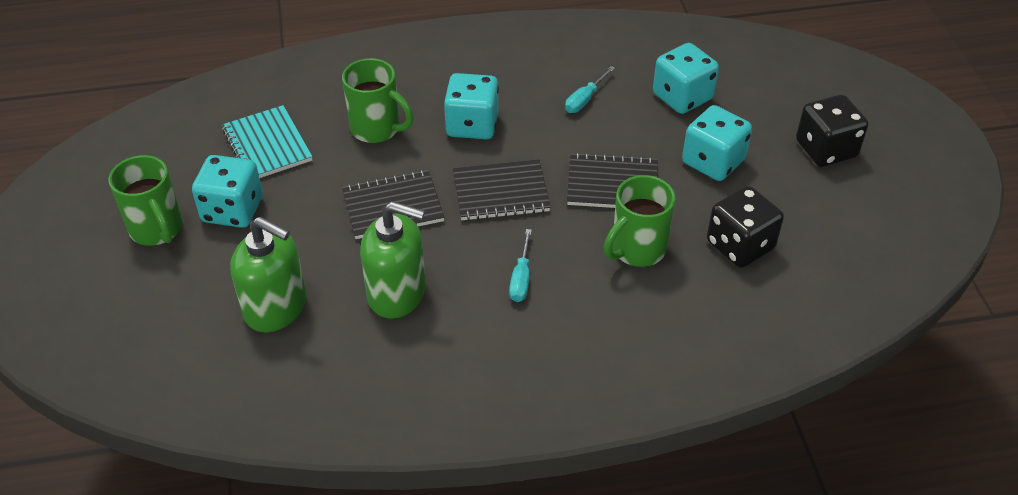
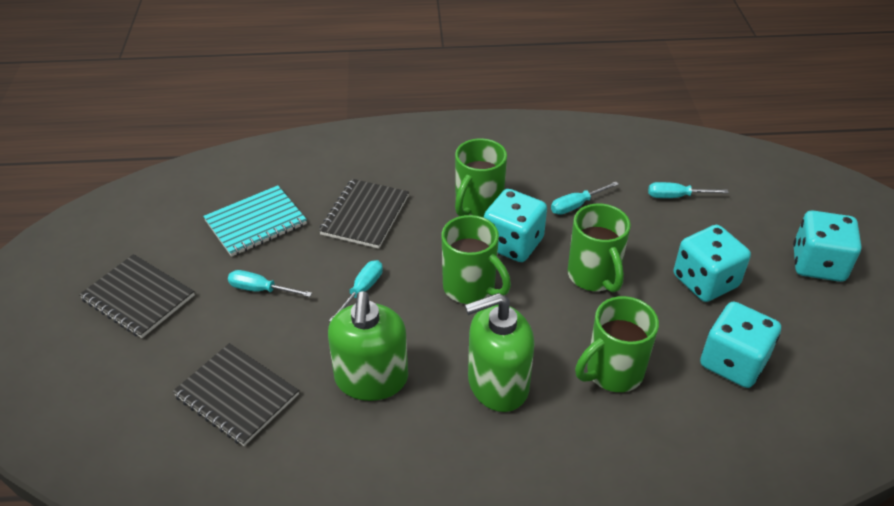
black dice: [707,186,784,268] [796,95,868,167] = 2 -> none = 0
green mug: [108,155,183,246] [342,58,413,143] [603,175,676,267] = 3 -> [441,215,511,304] [455,138,507,218] [568,204,631,292] [575,296,659,392] = 4
turquoise screwdriver: [509,229,532,302] [565,66,615,113] = 2 -> [228,270,312,297] [329,260,383,322] [551,182,619,215] [648,182,729,198] = 4

